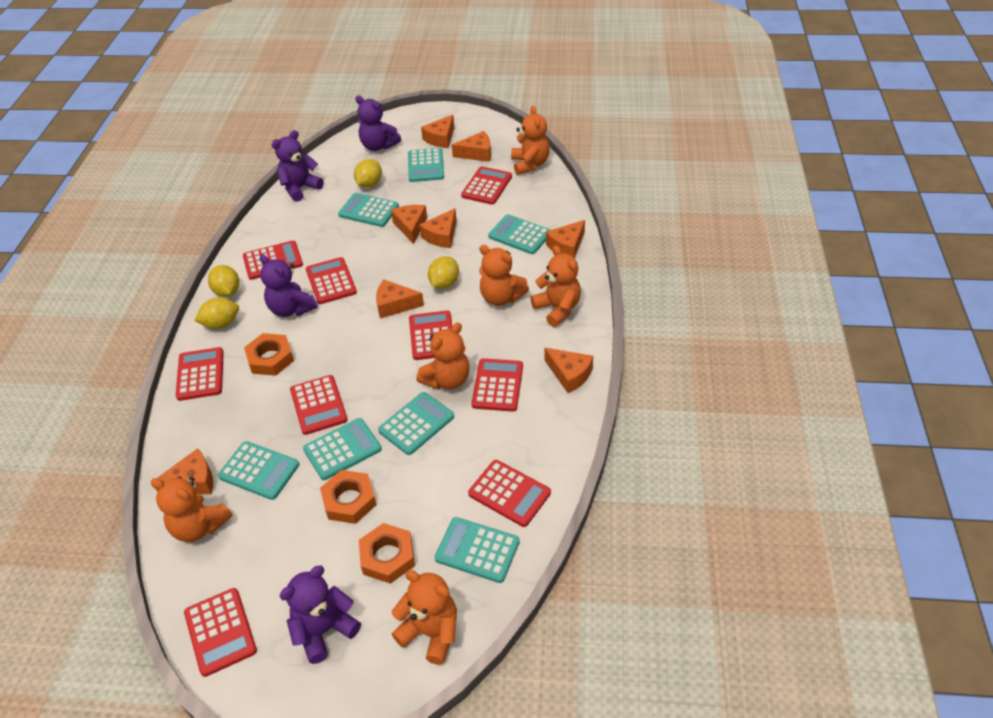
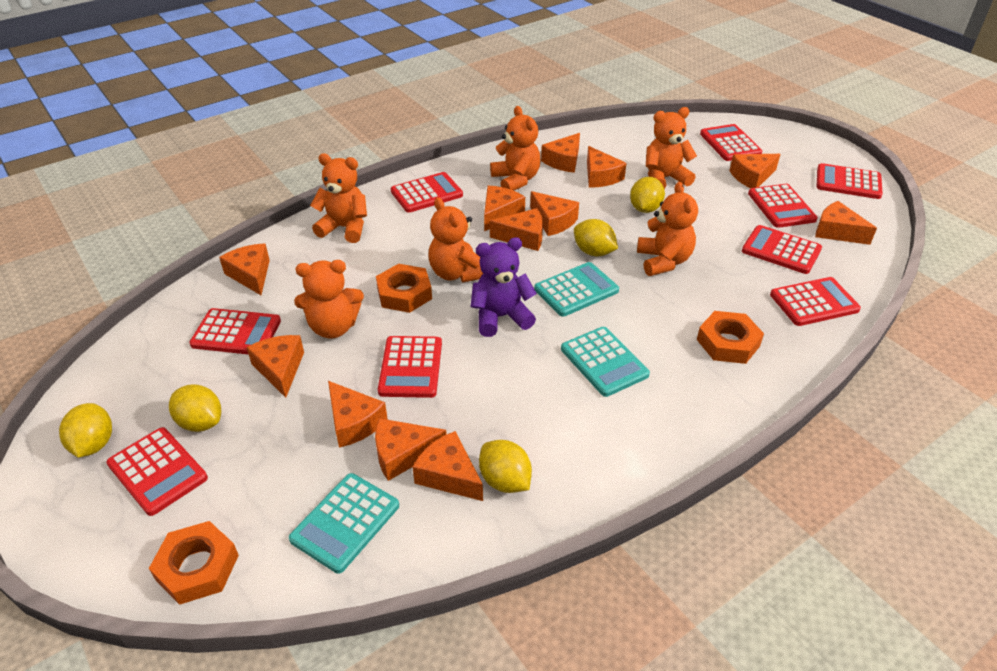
orange cheese: [156,448,213,494] [376,279,424,319] [391,205,427,244] [419,208,457,248] [421,115,454,148] [452,131,491,162] [545,348,593,393] [546,220,585,258] = 8 -> [219,243,270,295] [246,335,304,398] [328,381,388,448] [375,418,447,481] [413,431,483,501] [484,186,525,231] [490,208,543,251] [530,191,579,236] [541,133,580,173] [587,146,626,188] [729,154,780,188] [815,201,877,245] = 12
purple teddy bear: [260,254,318,317] [272,130,324,202] [280,566,361,664] [356,95,401,151] = 4 -> [471,237,537,337] = 1
turquoise calculator: [218,441,299,500] [303,418,382,480] [338,193,399,227] [378,392,454,455] [408,148,444,182] [435,517,520,583] [488,214,550,254] = 7 -> [289,473,399,574] [534,262,619,317] [561,327,650,397] = 3
yellow lemon: [194,298,239,329] [208,265,239,297] [354,159,382,188] [428,256,459,289] = 4 -> [59,403,112,458] [169,385,221,432] [479,440,532,493] [574,219,618,256] [630,177,665,213] = 5

